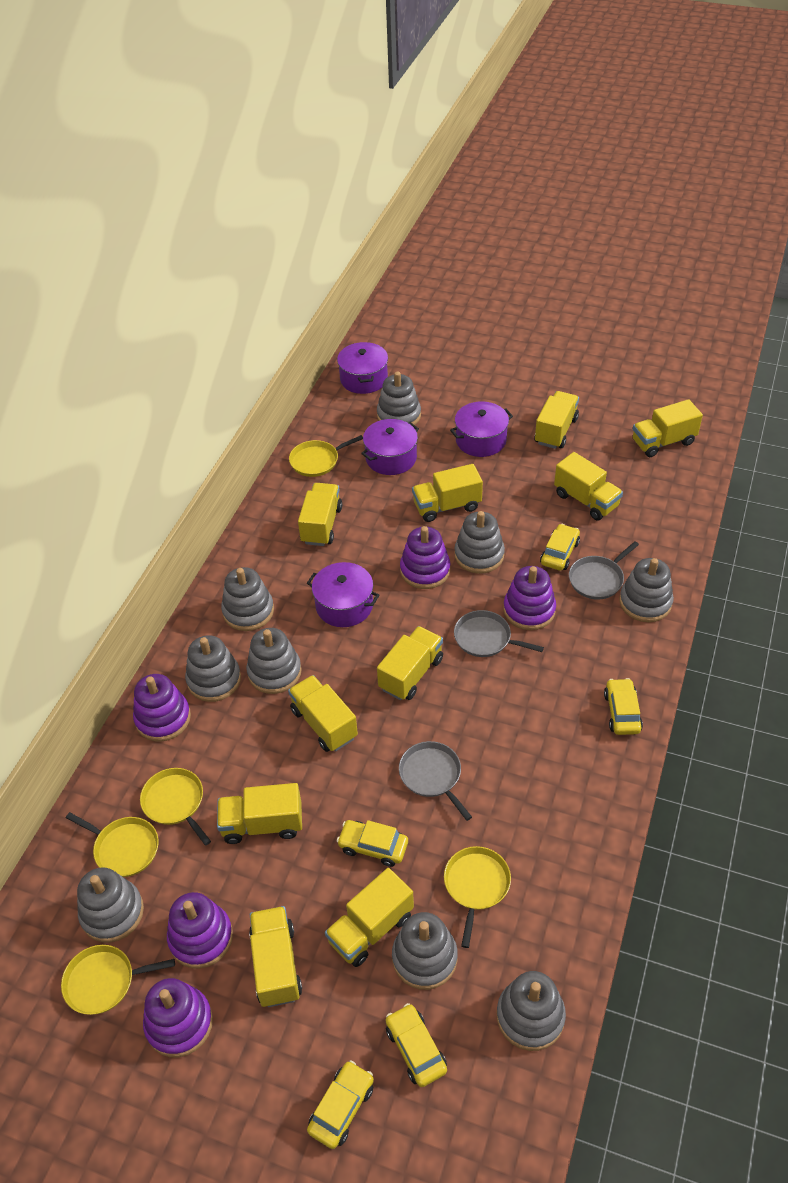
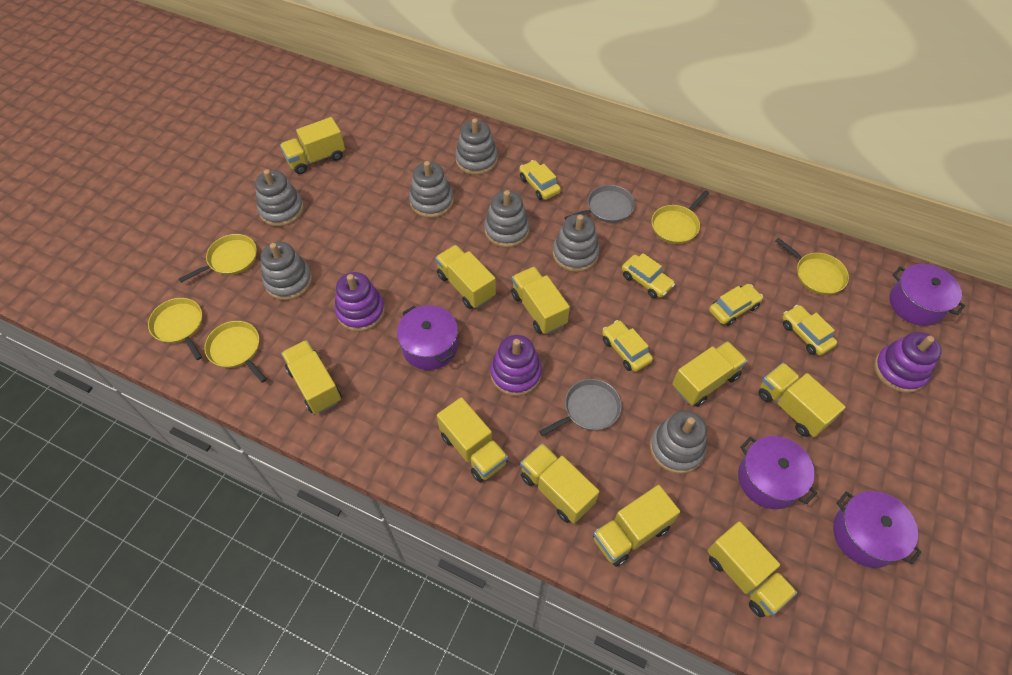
grey pan: [399,741,472,821] [454,610,544,657] [569,542,639,600] = 3 -> [539,379,622,436] [564,185,635,223] = 2
grey stacking toy: [77,867,144,943] [185,635,241,702] [221,567,274,631] [246,628,302,694] [377,371,421,425] [392,912,458,990] [454,511,505,574] [497,971,566,1051] [619,558,674,622] = 9 -> [255,169,304,227] [260,242,312,300] [409,161,454,218] [455,118,498,175] [484,190,530,248] [553,214,600,272] [650,411,707,474] = 7
purple stacking toy: [133,674,191,742] [143,978,213,1057] [167,892,233,969] [400,526,450,589] [503,566,556,630] = 5 -> [335,272,385,332] [490,335,542,396] [874,332,942,393] = 3

